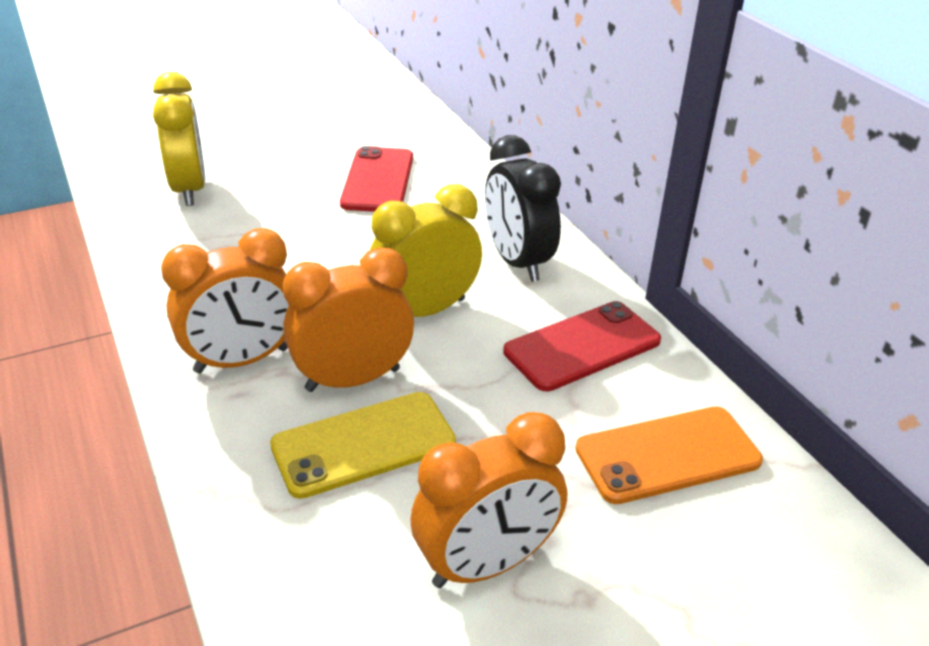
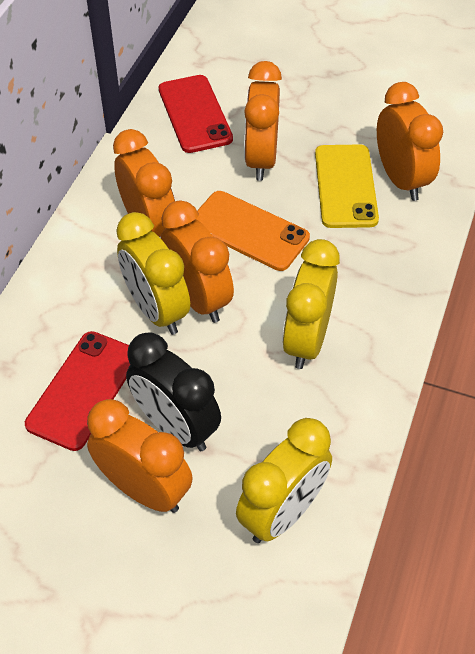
orange clock: [161,228,289,373] [283,247,414,392] [411,412,567,588] = 3 -> [87,399,193,513] [113,129,175,238] [161,200,234,323] [244,61,282,181] [377,82,443,201] = 5
yellow clock: [153,72,205,206] [370,184,482,317] = 2 -> [116,212,190,335] [236,418,332,543] [282,239,340,369] = 3

